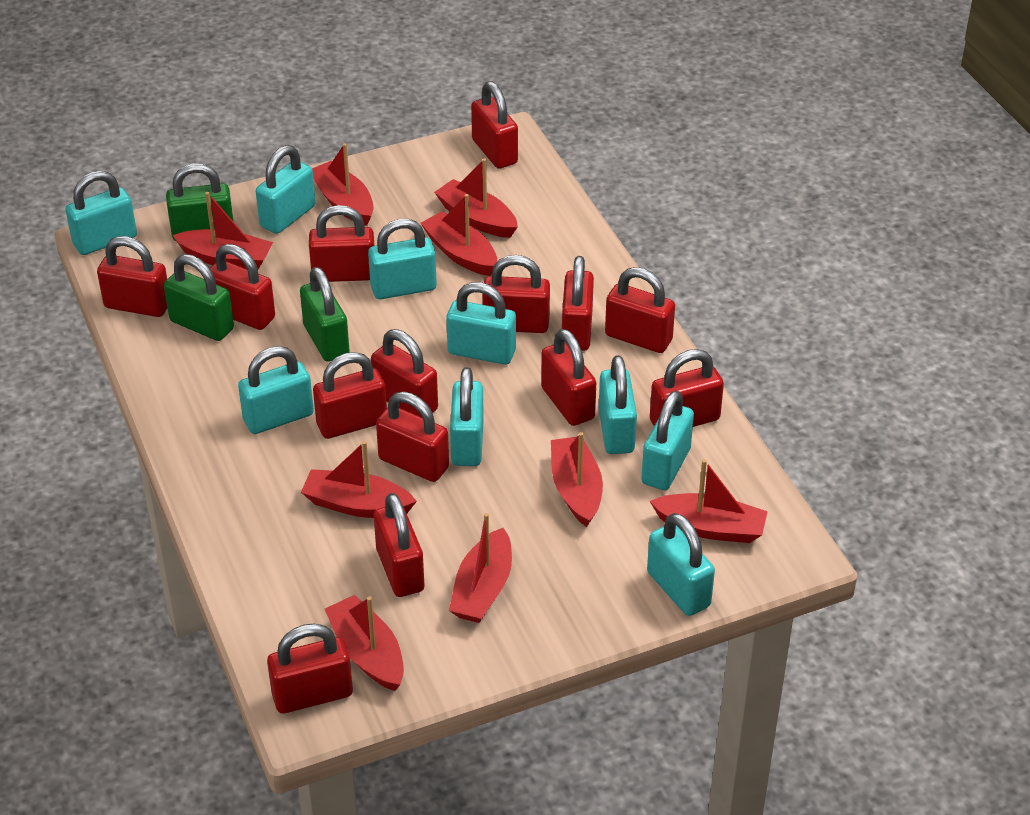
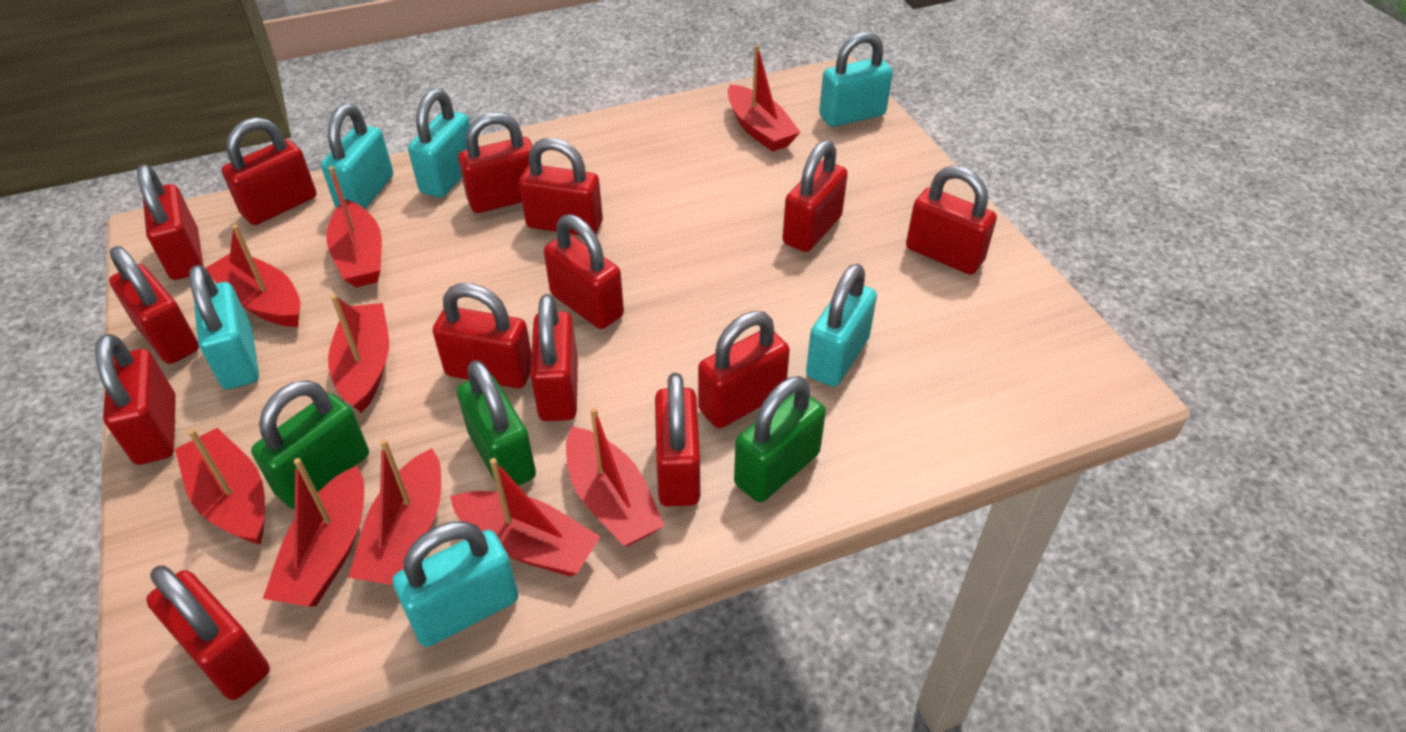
turquoise padlock: [66,171,137,255] [238,346,314,434] [256,145,316,234] [368,219,437,299] [446,282,516,365] [450,367,484,466] [599,355,637,454] [641,391,694,490] [647,513,715,616] = 9 -> [189,265,259,389] [321,104,393,209] [393,521,518,647] [408,89,470,197] [806,264,877,387] [819,32,893,127] = 6

